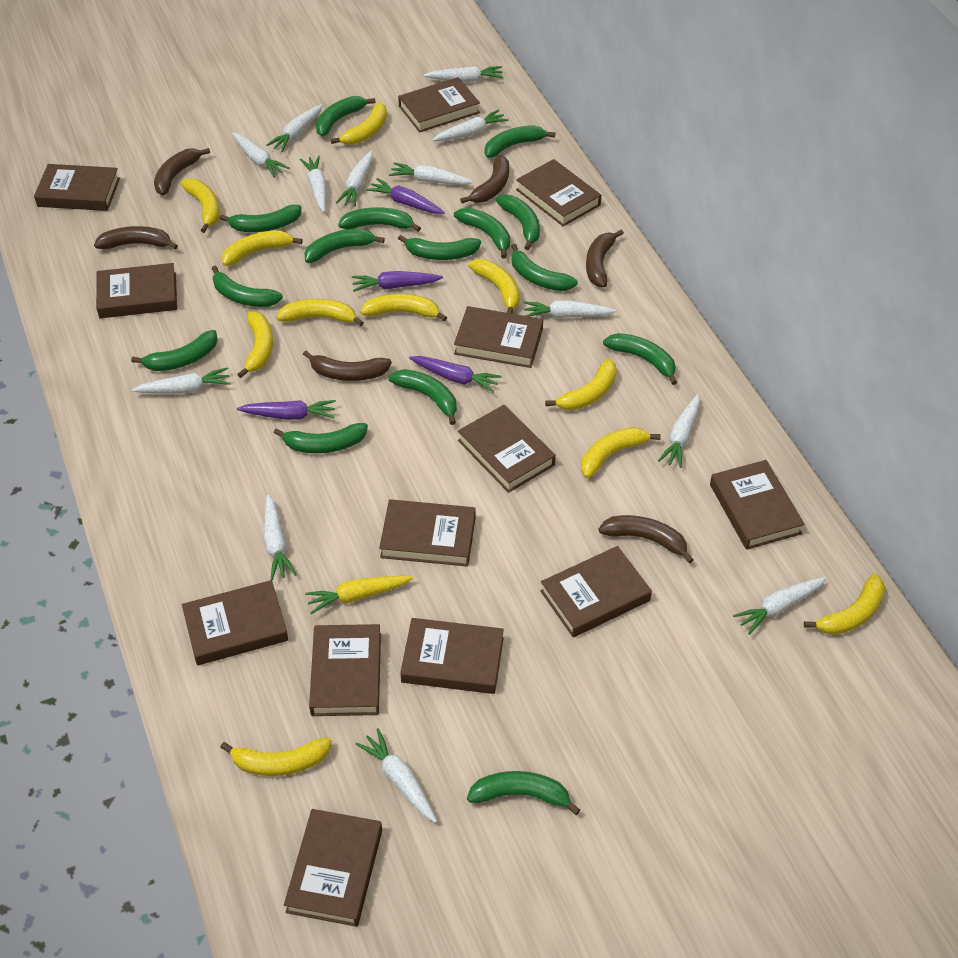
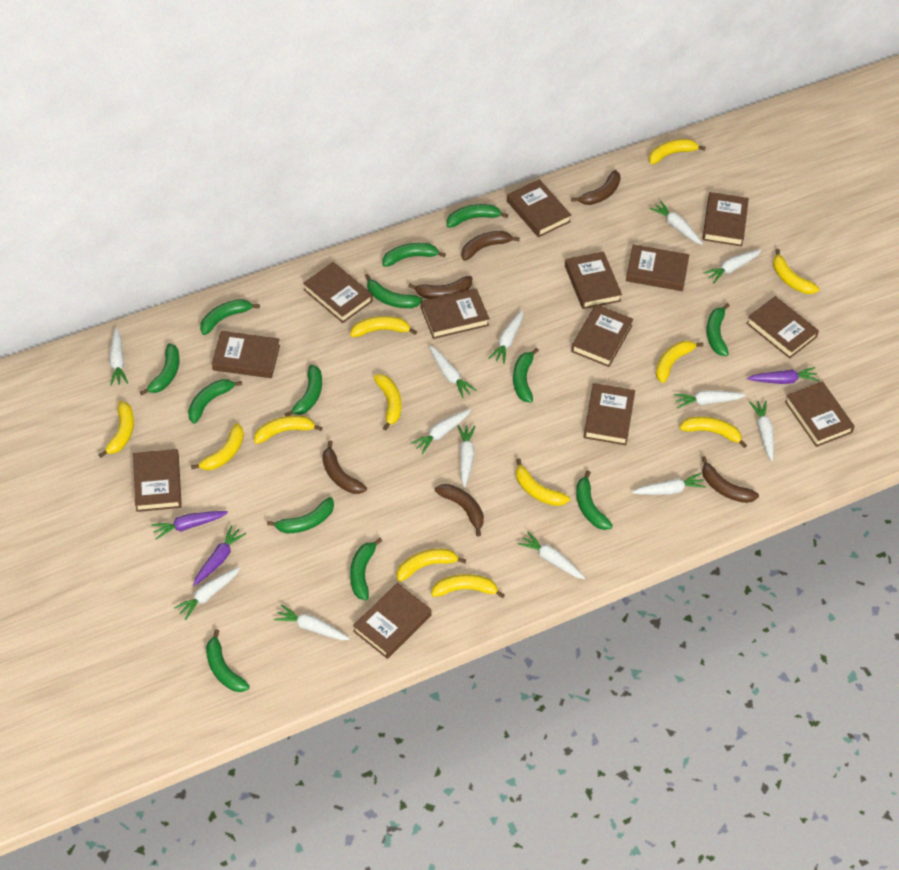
green banana: [131,330,218,371] [212,266,283,307] [219,205,302,232] [274,423,368,453] [304,229,385,263] [316,96,376,136] [338,207,421,232] [389,369,457,425] [398,235,481,260] [454,208,510,258] [467,771,580,815] [485,125,556,158] [496,195,540,250] [511,244,578,291] [603,333,677,385] = 15 -> [140,343,180,395] [188,379,242,424] [200,299,260,335] [206,629,250,692] [267,497,334,533] [285,364,322,416] [350,538,382,601] [365,274,423,308] [383,243,446,267] [447,204,508,228] [513,348,539,403] [576,470,613,530] [707,303,730,356] = 13
purple carrot: [237,400,336,420] [352,271,443,292] [366,178,445,214] [409,356,502,392] = 4 -> [151,511,228,540] [193,525,246,586] [747,367,819,384] = 3
yellow banana: [180,179,220,233] [220,737,332,776] [222,230,303,266] [237,312,273,378] [277,299,364,326] [331,103,387,145] [360,294,447,322] [468,259,520,314] [545,359,617,411] [581,427,661,478] [804,574,885,635] = 11 -> [99,401,134,458] [191,423,244,470] [254,416,323,444] [350,316,417,337] [374,374,401,431] [397,549,466,582] [431,574,505,598] [516,458,570,506] [649,139,706,165] [656,341,704,383] [679,416,747,448] [773,249,819,294] = 12
yellow carrot: [305,576,413,614] = 1 -> none = 0

